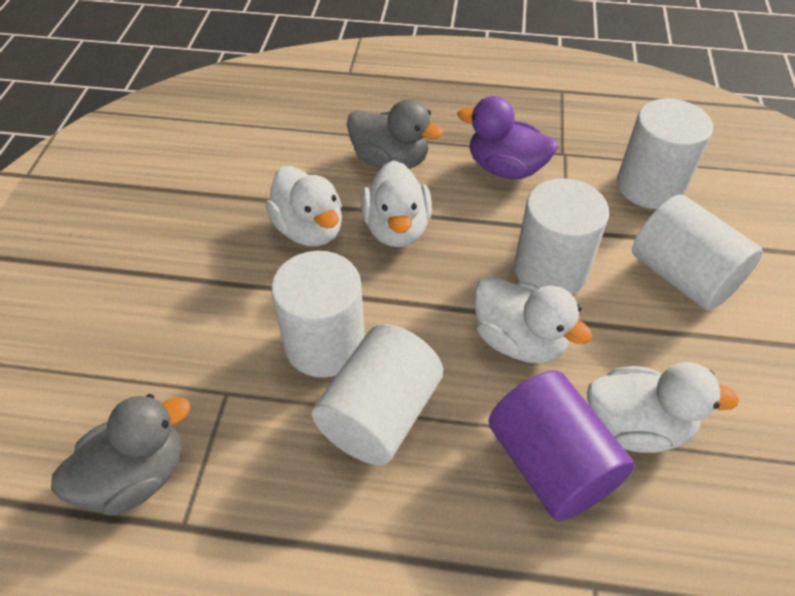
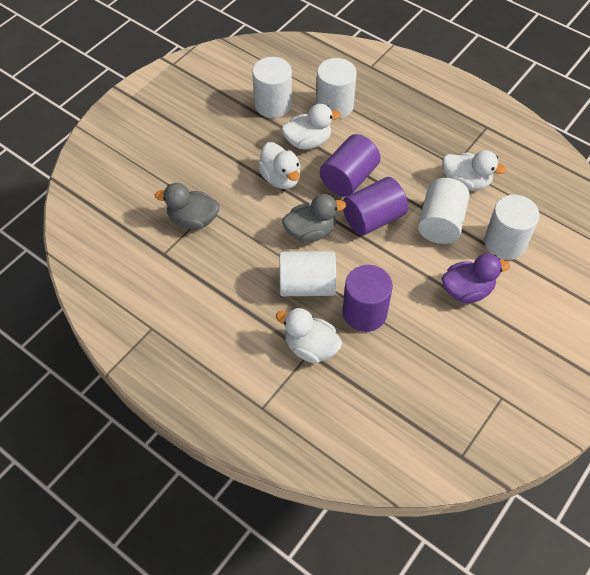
purple cylinder: [489,370,635,521] = 1 -> [320,134,381,197] [343,177,408,236] [343,265,393,332] = 3

